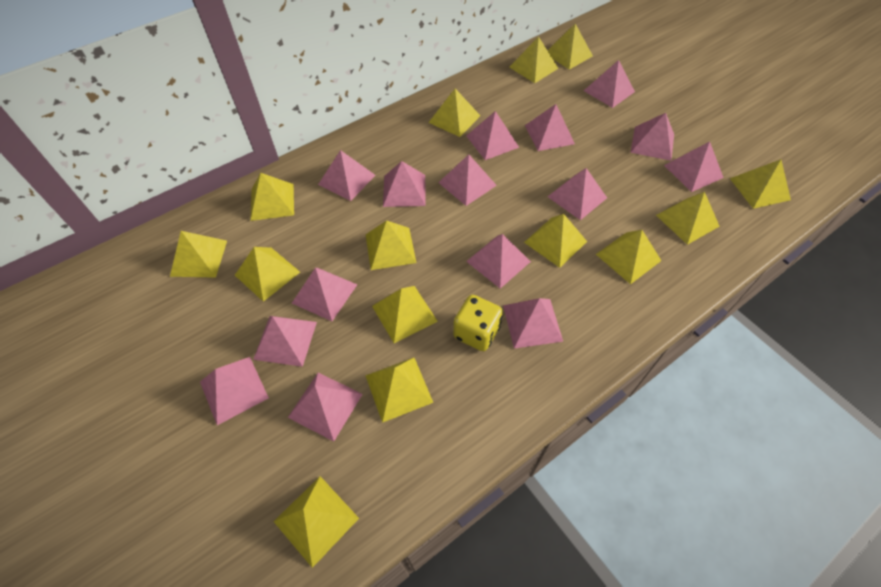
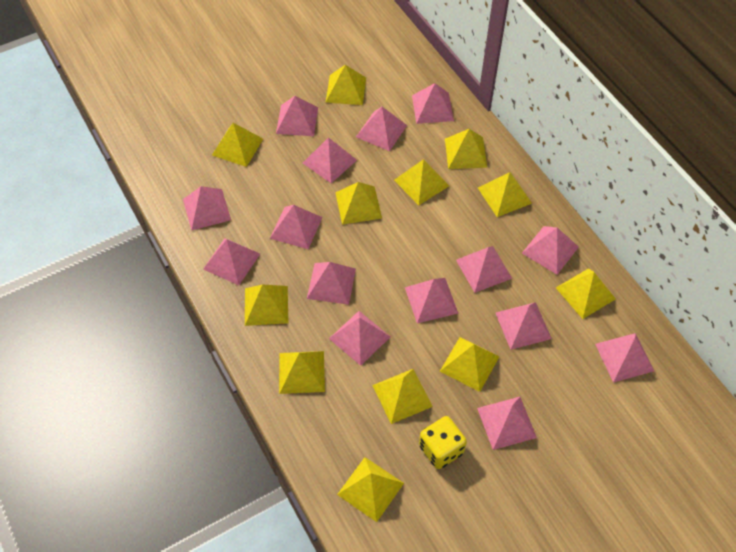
yellow pyramid: [170,231,227,278] [235,247,300,302] [250,173,294,221] [274,476,359,568] [365,358,433,423] [366,220,416,270] [372,286,438,343] [428,89,480,137] [509,37,559,83] [524,214,587,268] [547,24,593,70] [596,230,662,284] [656,192,720,245] [730,159,791,209] = 14 -> [212,123,263,167] [245,284,288,326] [279,351,325,394] [326,65,366,105] [335,182,382,225] [337,457,404,522] [372,369,433,424] [394,159,449,205] [440,337,500,392] [445,129,487,169] [478,172,532,217] [556,268,616,319] = 12

